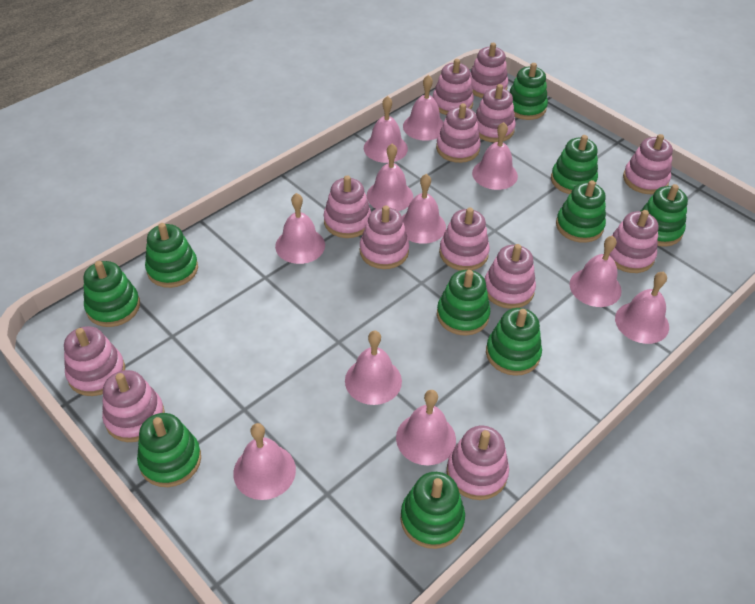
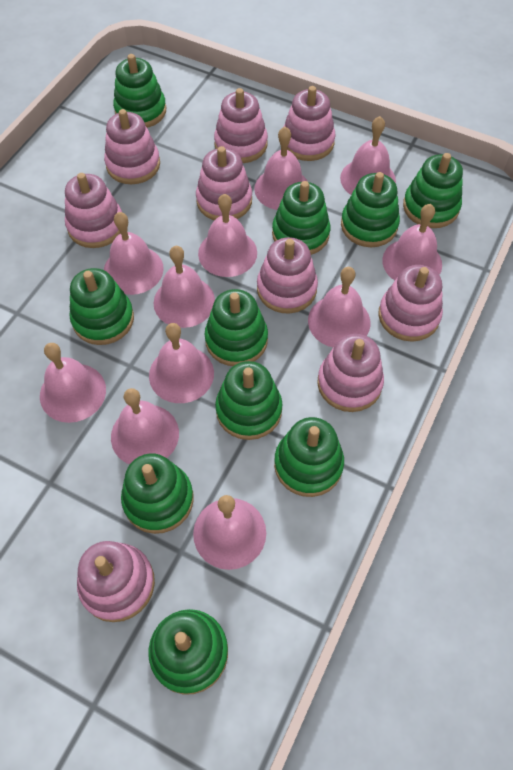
pink stacking toy: [64,326,125,396] [102,370,165,442] [324,176,371,238] [360,205,409,269] [433,59,474,115] [436,103,481,163] [439,207,490,271] [447,426,509,500] [470,43,508,98] [476,84,516,142] [485,244,536,309] [609,210,659,273] [623,134,673,194] = 13 -> [65,173,122,248] [77,541,155,622] [104,109,160,184] [196,146,252,220] [214,88,268,163] [257,237,318,313] [284,86,335,161] [317,334,384,412] [378,265,443,342] = 9

